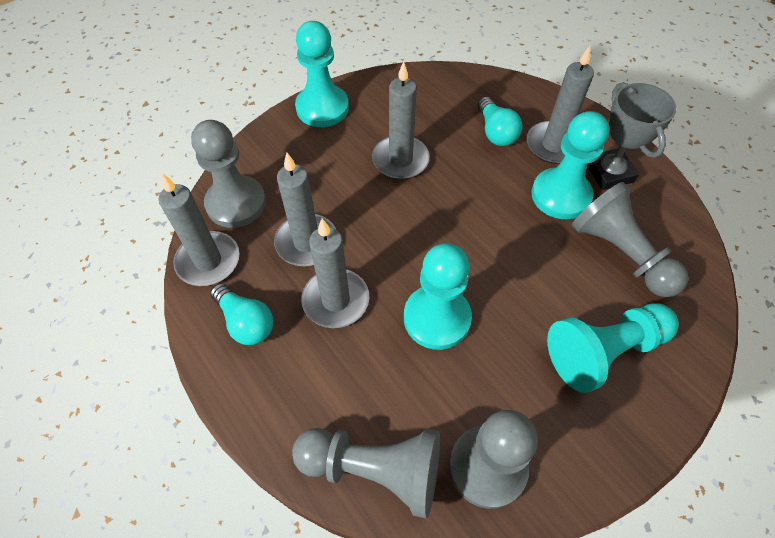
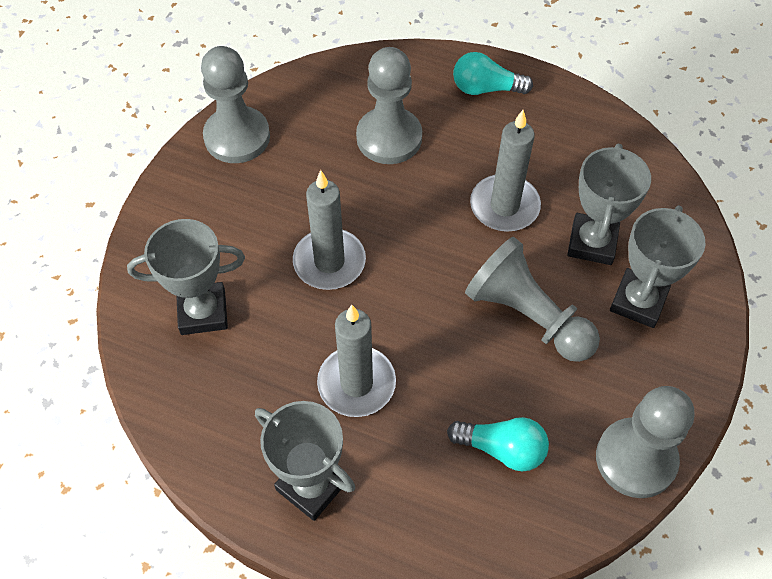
grey candle: [159,173,239,286] [274,153,336,266] [301,219,369,328] [372,61,430,179] [526,46,594,164] = 5 -> [293,170,366,290] [317,305,396,417] [470,110,541,232] = 3
grey trophy: [587,82,676,190] = 1 -> [127,219,245,335] [255,401,355,521] [567,144,651,265] [610,205,706,328] = 4
turquoise pawn: [295,21,349,127] [404,243,472,350] [531,111,609,219] [547,303,679,393] = 4 -> none = 0

